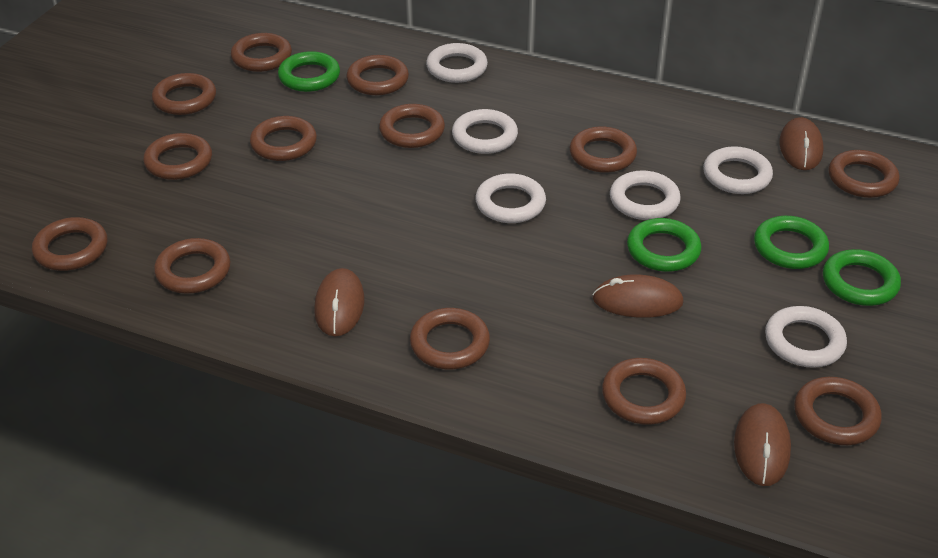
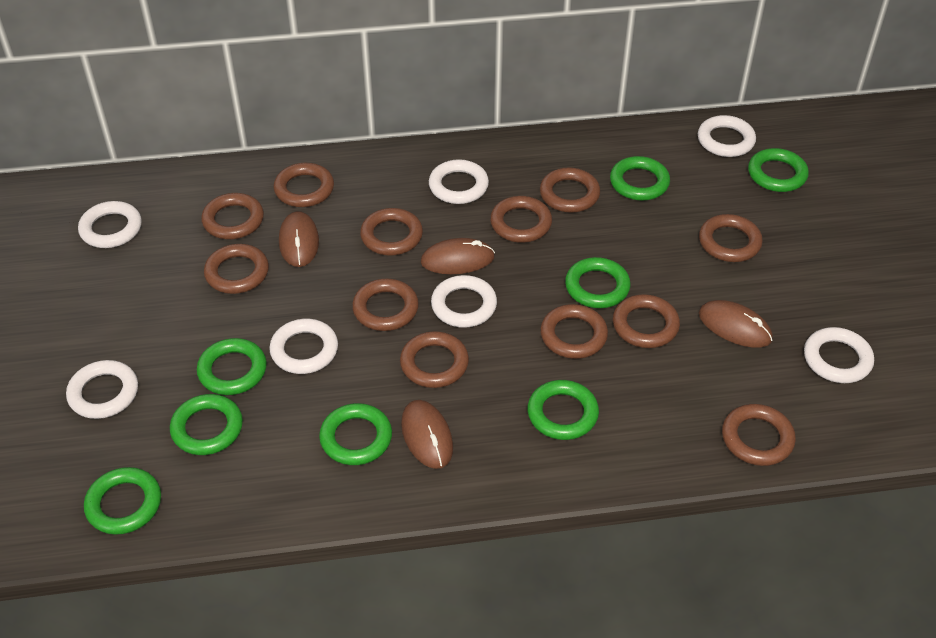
brown ring: [32,217,108,271] [143,133,212,180] [152,73,216,115] [154,238,231,294] [231,33,292,72] [250,116,317,161] [346,55,409,95] [379,104,445,148] [410,308,490,369] [570,127,637,173] [602,358,686,425] [794,377,882,445] [828,150,899,198] = 13 -> [201,193,264,239] [204,244,269,294] [274,163,334,207] [352,278,419,331] [360,208,423,256] [400,331,469,388] [490,196,552,243] [540,167,600,213] [540,304,608,359] [613,294,680,348] [699,214,763,262] [722,404,796,466] = 12
green ring: [278,51,340,92] [627,218,701,272] [754,216,829,269] [823,249,901,306] = 4 -> [84,467,161,535] [170,394,243,455] [197,338,267,395] [319,403,392,465] [527,380,599,440] [565,257,631,308] [610,156,670,201] [748,148,809,192] = 8
white ring: [426,43,488,83] [452,109,518,154] [475,173,546,223] [610,170,681,220] [703,146,773,194] [765,306,847,368] = 6 -> [66,360,138,419] [78,201,142,248] [269,319,338,374] [429,159,489,204] [431,275,497,328] [698,115,756,157] [804,327,874,383] = 7

